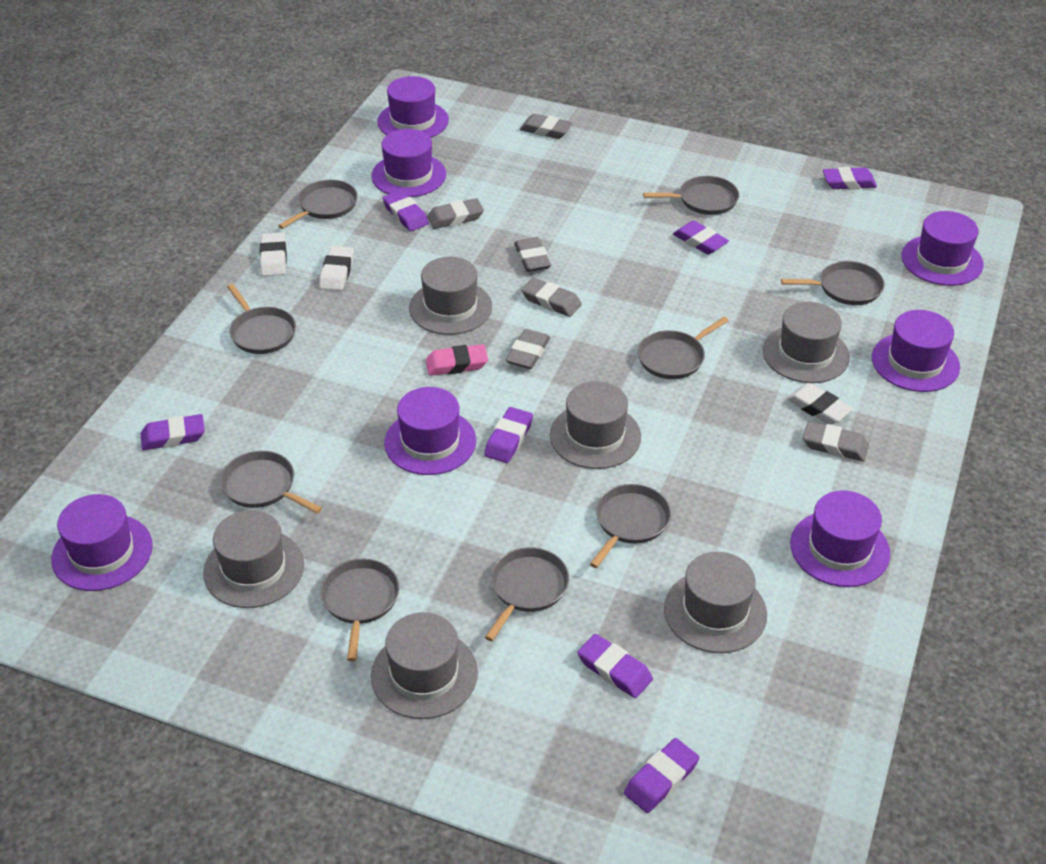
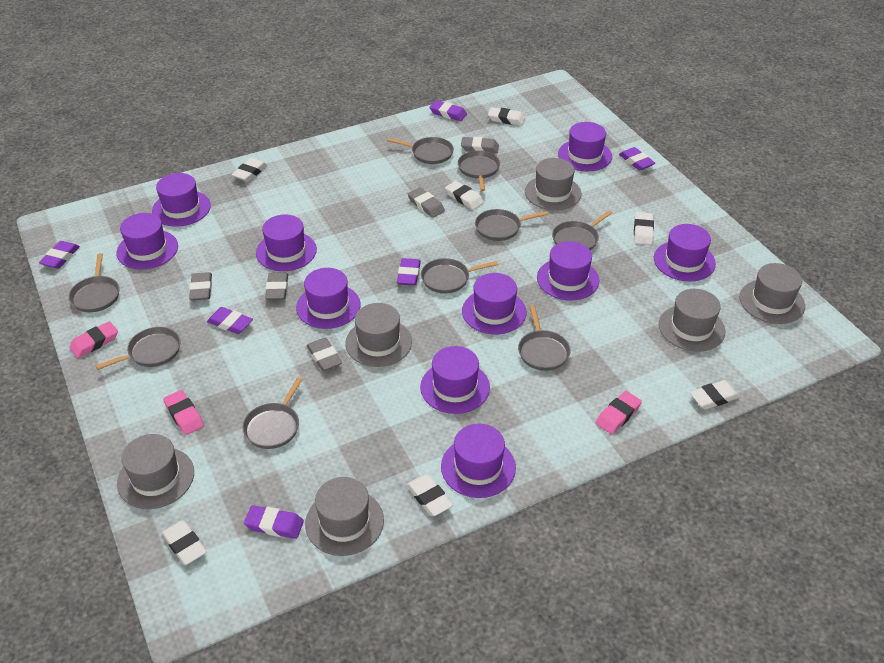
grey eraser: [427,198,484,229] [506,329,550,369] [514,237,551,272] [520,114,573,139] [521,278,582,317] [803,421,869,461] = 6 -> [189,272,212,301] [265,273,288,300] [307,338,342,371] [408,187,445,218] [461,137,499,154] = 5
pink eraser: [426,344,488,376] = 1 -> [69,321,118,358] [163,390,204,435] [596,391,642,434] = 3
purple eraser: [141,414,205,450] [383,190,429,231] [484,407,533,463] [578,634,653,698] [624,738,699,813] [673,221,729,254] [823,167,877,189] = 7 -> [39,241,80,269] [207,307,253,334] [244,505,304,539] [397,258,421,286] [429,100,467,121] [619,147,655,170] = 6
purple hat: [51,494,153,591] [371,129,446,197] [377,76,449,138] [384,387,476,475] [790,490,890,587] [872,310,960,392] [901,211,983,286] = 7 -> [116,213,178,270] [152,173,211,227] [256,214,317,271] [296,268,360,329] [420,346,490,414] [441,424,516,498] [462,273,526,335] [537,241,599,301] [558,122,612,171] [654,224,716,282] = 10
white eraser: [260,232,287,276] [319,246,354,291] [787,383,853,425] = 3 -> [162,520,207,565] [232,158,267,182] [406,474,453,516] [445,181,484,210] [488,107,525,126] [634,212,654,245] [690,380,740,410] = 7

